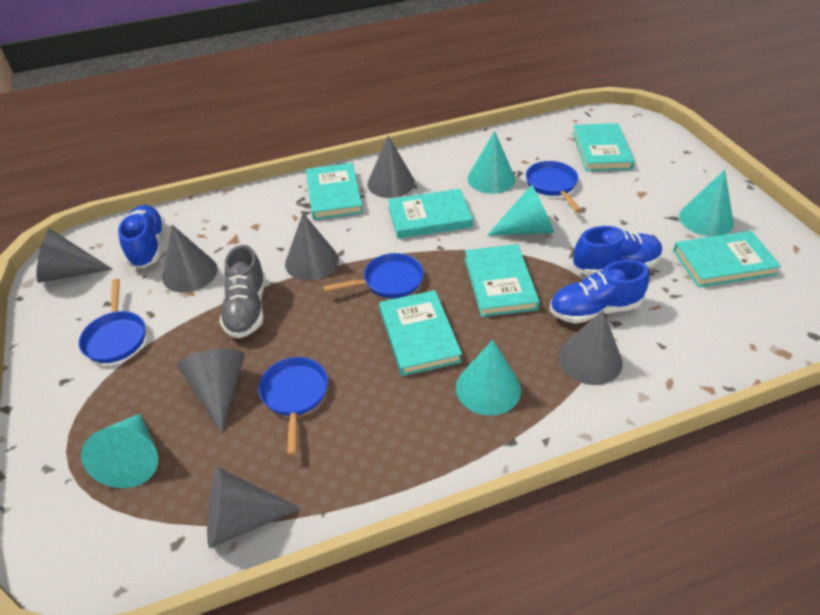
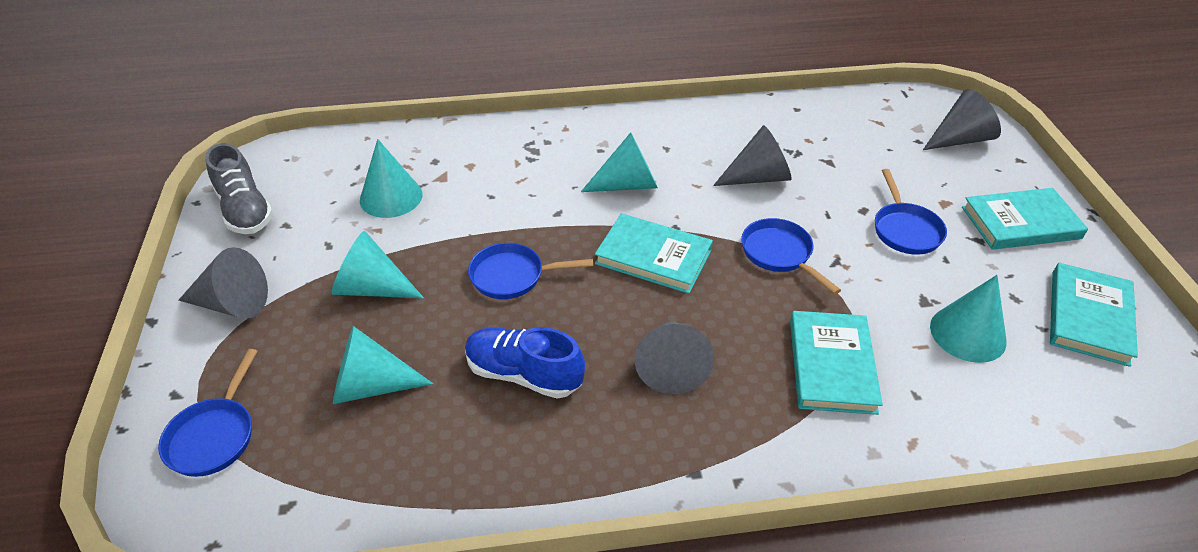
blue shoe: [118,205,165,268] [550,260,650,324] [573,226,663,276] = 3 -> [465,327,585,399] = 1
grey cone: [36,229,112,283] [162,225,218,293] [177,349,245,434] [207,467,301,548] [285,213,339,281] [367,136,415,198] [558,310,623,385] = 7 -> [179,247,268,319] [635,320,714,394] [713,125,792,186] [923,89,1001,150] = 4
turquoise book: [306,163,363,220] [379,290,462,376] [388,189,473,239] [465,244,540,317] [573,123,635,171] [673,231,781,288] = 6 -> [595,213,713,294] [790,311,883,415] [962,188,1088,250] [1050,263,1138,367] = 4

